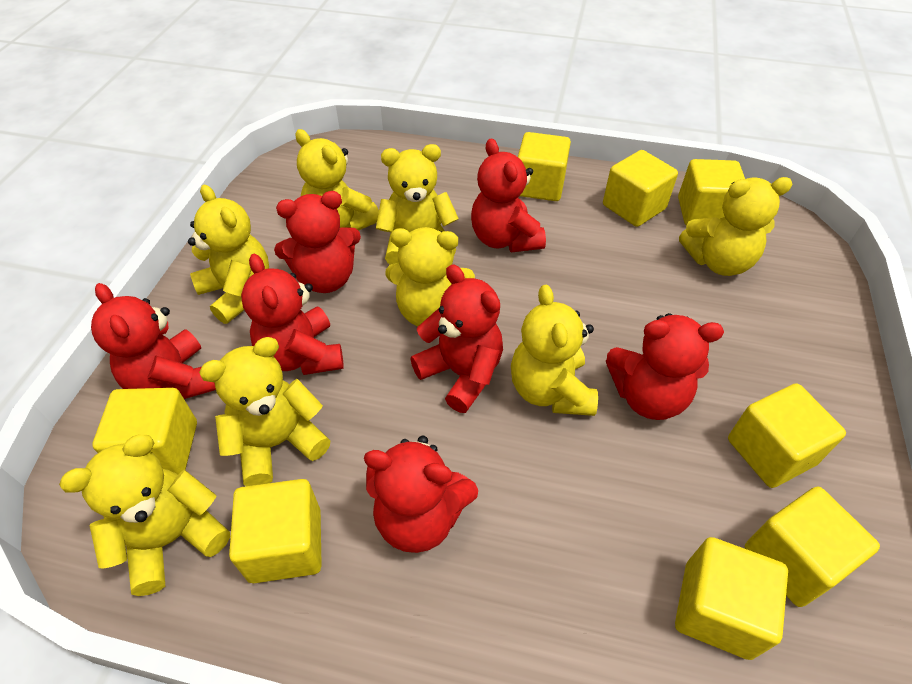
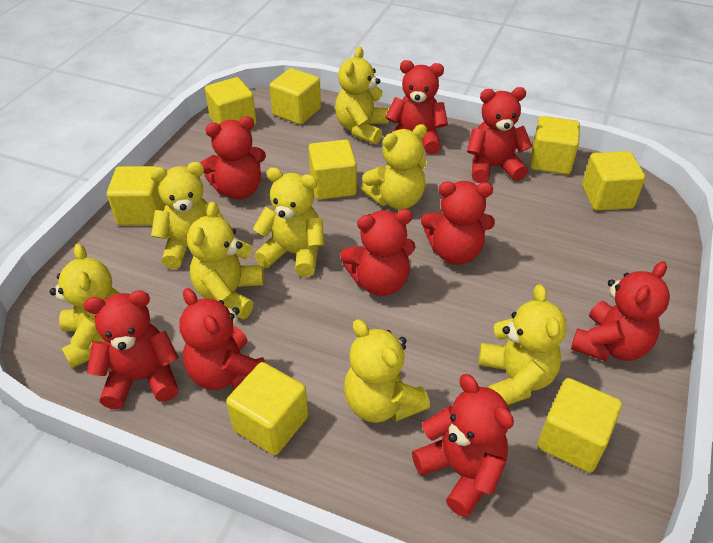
red teddy bear: [91,283,216,399] [241,254,344,375] [274,191,361,293] [364,435,478,553] [410,264,503,413] [471,139,546,253] [606,313,724,420] = 7 -> [84,291,179,409] [180,288,265,390] [200,116,266,200] [340,209,415,296] [386,60,448,155] [412,374,514,517] [421,181,495,265] [467,87,532,183] [571,261,670,361] = 9

